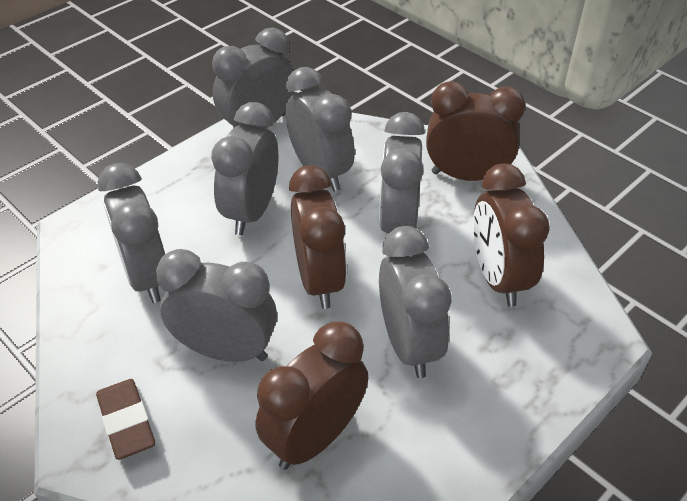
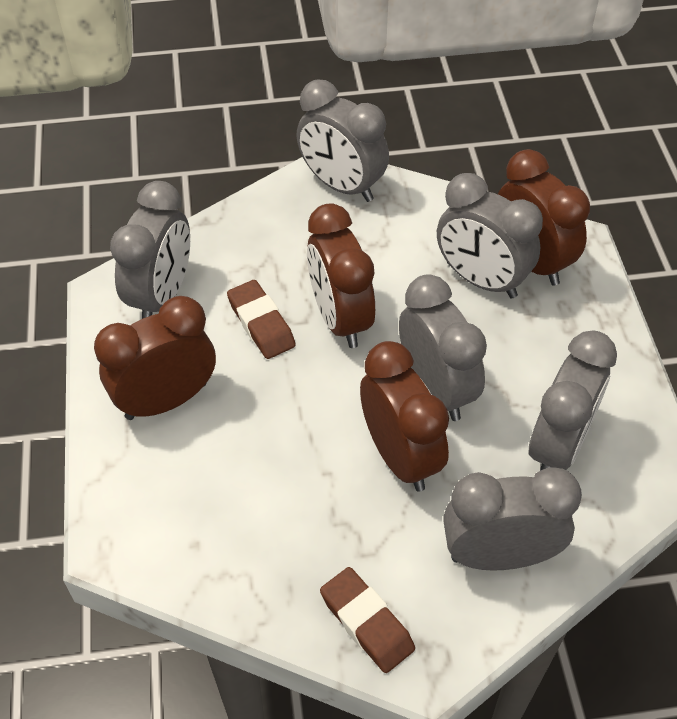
brown eraser: [96,379,155,460] = 1 -> [227,280,296,359] [320,567,415,673] = 2
grey clock: [97,163,165,303] [156,249,277,362] [211,102,279,235] [212,27,294,128] [286,67,355,191] [379,112,425,233] [379,226,451,378] = 7 -> [110,181,190,319] [297,80,389,202] [399,274,487,421] [437,173,543,298] [443,467,582,571] [529,331,617,471] = 6

